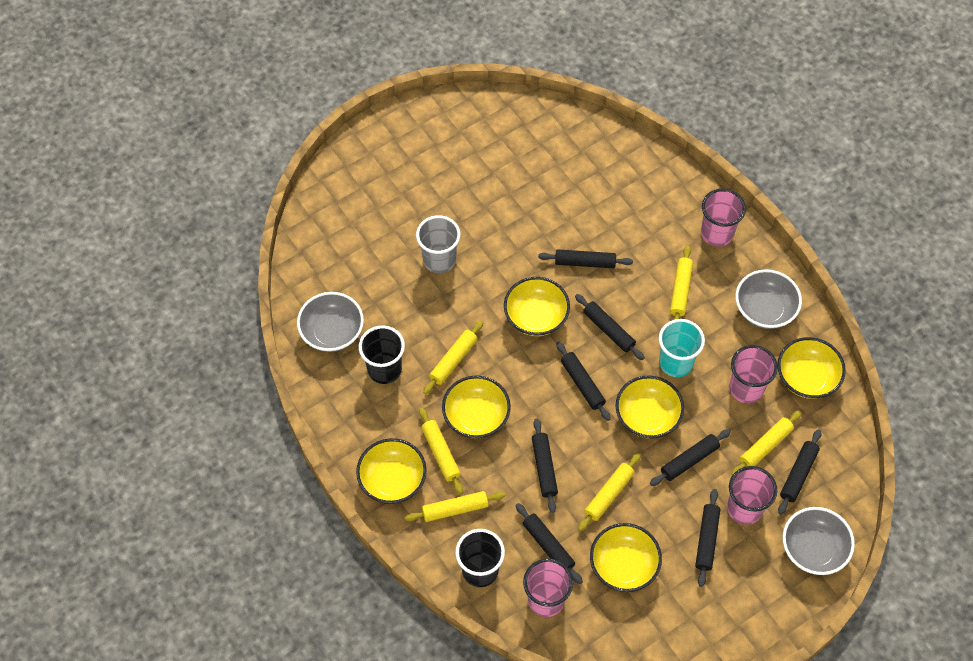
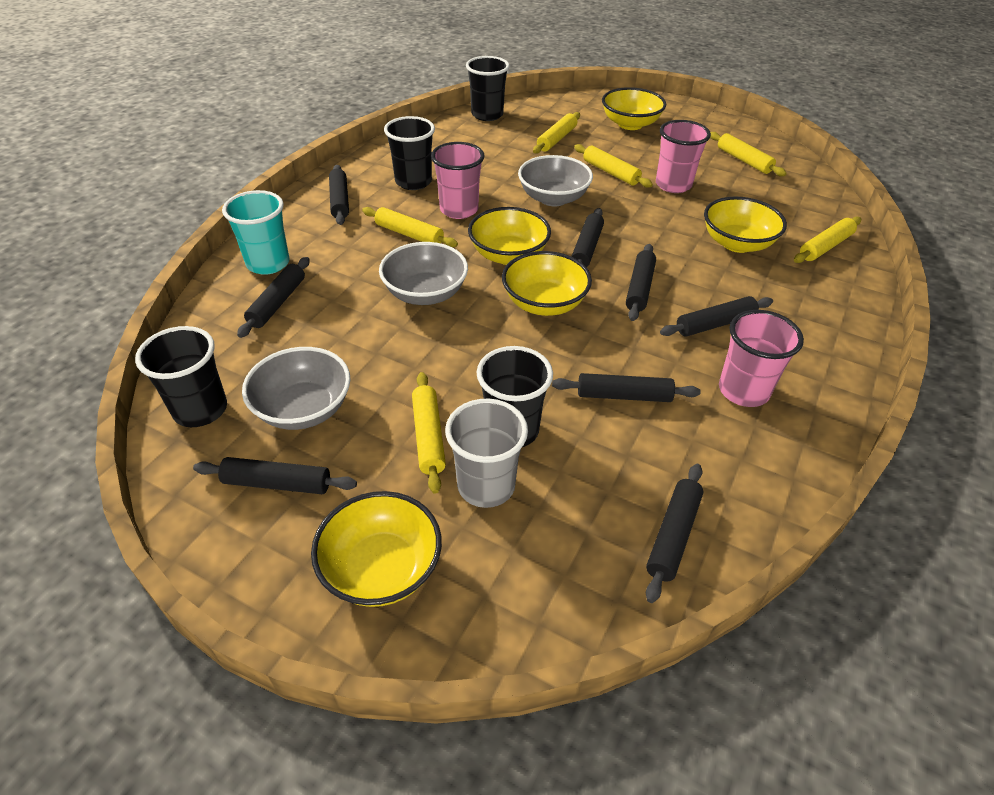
black cup: [359,325,405,384] [455,529,505,587] = 2 -> [135,326,227,427] [384,116,435,190] [466,56,510,121] [476,346,553,447] = 4
pink cup: [523,558,573,617] [701,189,746,247] [727,466,777,525] [729,345,778,403] = 4 -> [431,142,484,219] [656,120,711,193] [719,310,804,407] = 3
yellow bowl: [356,438,427,504] [442,376,511,439] [504,277,570,336] [590,523,662,592] [616,375,684,438] [777,337,846,399] = 6 -> [311,491,442,607] [468,207,551,265] [502,251,592,316] [602,87,666,130] [704,197,787,253] = 5

